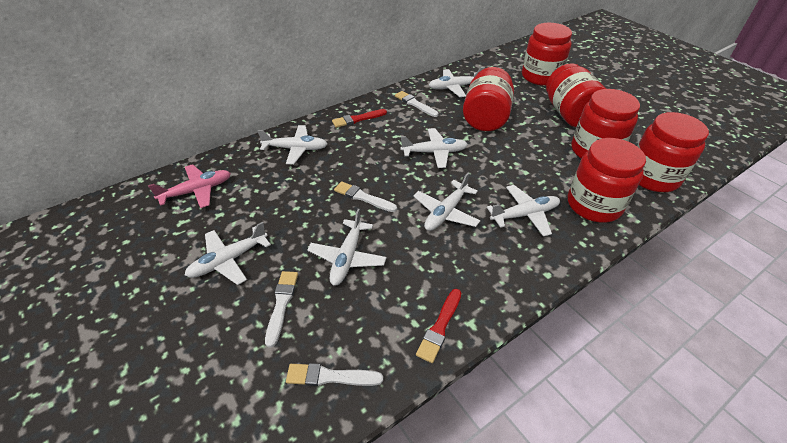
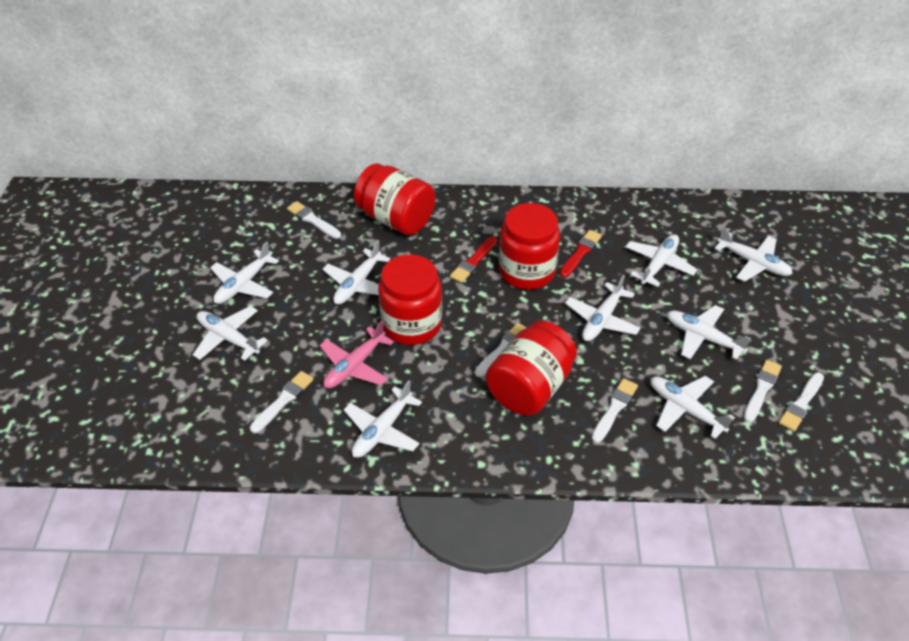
red jar: [463,67,514,131] [522,23,572,86] [546,63,606,127] [568,138,646,223] [571,89,640,159] [637,112,709,192] = 6 -> [354,163,435,235] [378,254,442,345] [486,321,577,415] [499,203,560,290] = 4
white brush: [265,271,298,348] [286,363,383,386] [334,181,397,212] [395,91,439,117] = 4 -> [250,371,314,433] [287,201,341,239] [475,323,527,377] [591,378,638,443] [744,360,782,423] [779,372,824,432] = 6
white plane: [185,222,271,285] [258,125,327,164] [307,209,387,286] [400,128,468,168] [414,173,480,231] [429,67,485,97] [487,185,560,237] = 7 -> [193,306,268,361] [210,241,279,304] [322,240,390,305] [344,381,422,458] [565,275,641,341] [625,234,697,287] [650,376,735,439] [667,305,752,360] [714,227,793,282] = 9

